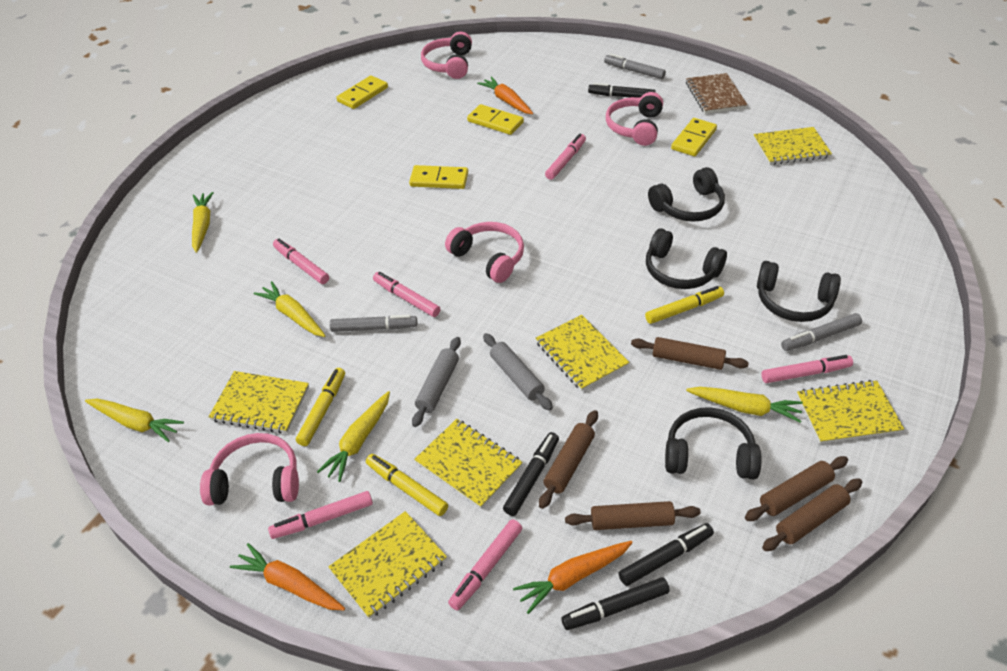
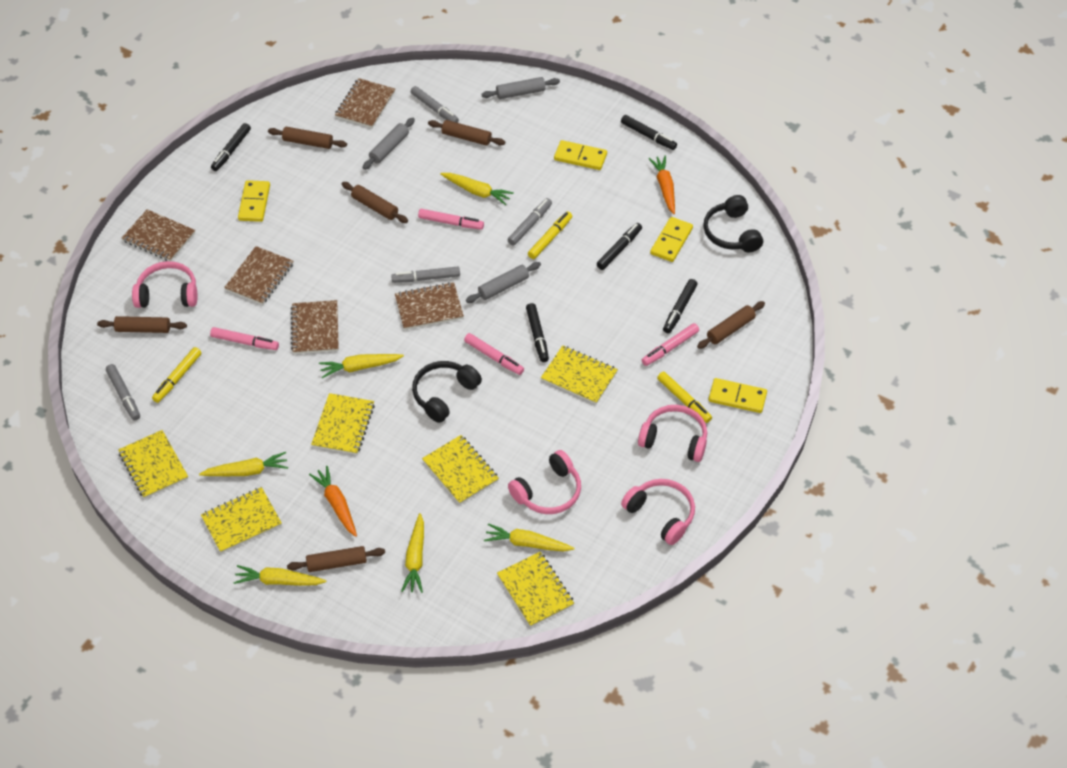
black headphones: [646,228,727,289] [648,167,725,221] [665,407,762,479] [757,261,841,322] = 4 -> [412,361,482,423] [703,195,763,252] = 2
black marker: [503,432,559,516] [561,577,670,630] [588,83,656,98] [619,523,714,586] = 4 -> [211,123,251,171] [526,303,549,362] [597,223,642,270] [621,115,677,150] [663,279,697,333] = 5
brown notebook: [686,73,748,114] = 1 -> [122,209,195,261] [224,246,293,305] [291,300,339,354] [335,78,395,128] [395,282,464,330] = 5
brown rolling pin: [539,410,598,509] [565,501,701,530] [631,337,749,370] [745,456,848,521] [762,479,862,551] = 5 -> [97,316,187,333] [268,127,347,149] [287,546,385,572] [342,182,408,223] [428,120,505,146] [697,301,765,349] = 6
grey marker: [329,315,417,332] [604,53,666,79] [781,313,862,351] = 3 -> [106,364,140,421] [391,267,460,283] [411,86,459,123] [508,198,552,246] = 4
grey rolling pin: [412,337,461,427] [483,333,553,411] = 2 -> [363,118,415,170] [466,262,541,303] [481,77,560,99] = 3
orange carrot: [230,543,345,610] [477,77,533,114] [513,541,633,614] = 3 -> [309,466,357,537] [648,155,675,214] = 2
pink marker: [268,491,373,539] [273,239,329,284] [373,272,440,317] [448,519,522,610] [545,134,586,180] [761,355,853,383] = 6 -> [210,327,279,350] [418,209,484,230] [464,333,524,375] [642,323,699,366] = 4
yellow carrot: [85,398,184,442] [192,192,214,253] [254,281,326,337] [317,391,390,482] [686,387,803,423] = 5 -> [199,452,288,476] [233,565,326,586] [319,354,404,378] [401,513,424,593] [440,173,514,205] [484,523,575,551] = 6

